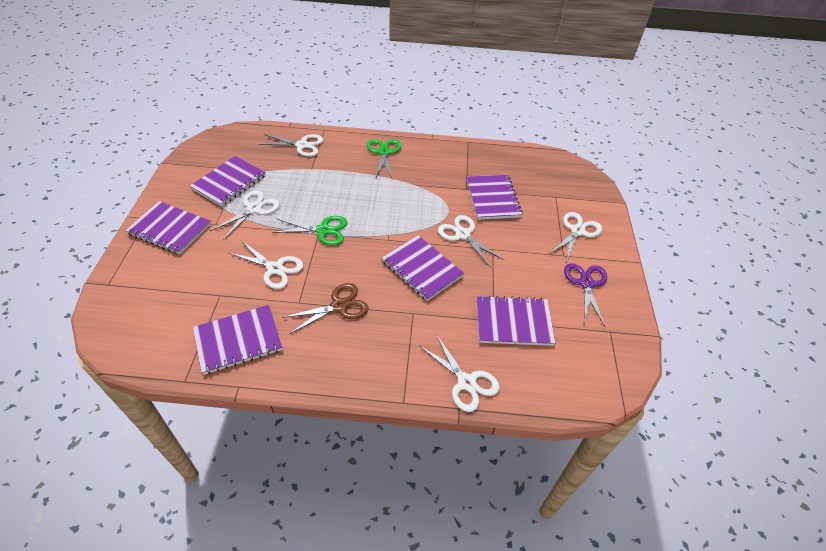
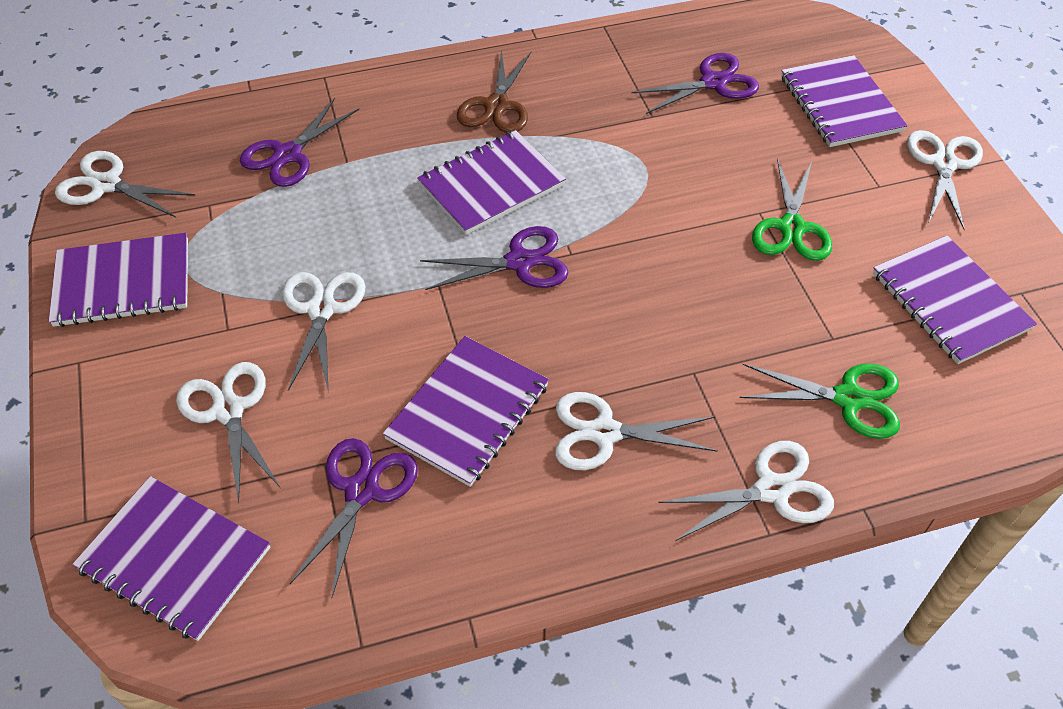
purple scissors: [564,263,607,327] = 1 -> [240,98,359,187] [290,438,418,597] [420,226,568,290] [631,53,759,114] = 4

